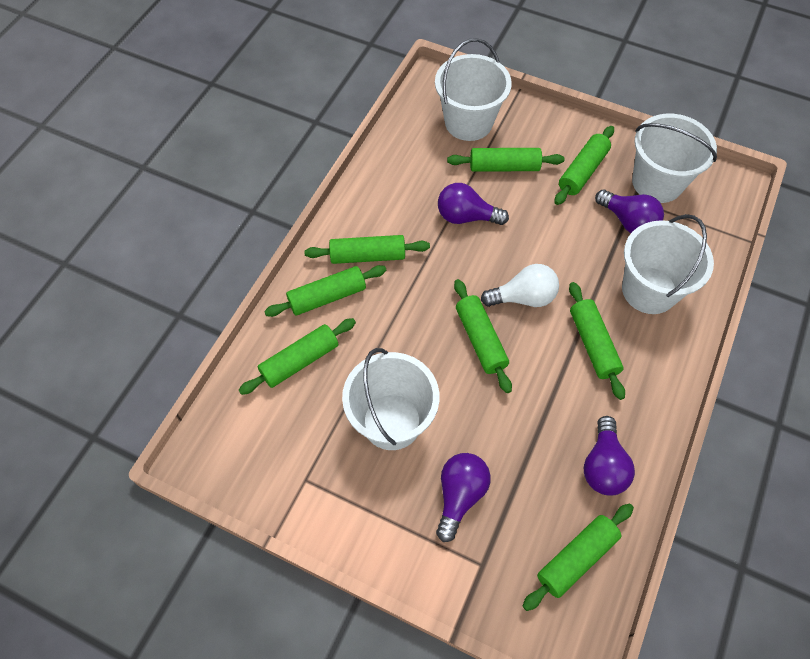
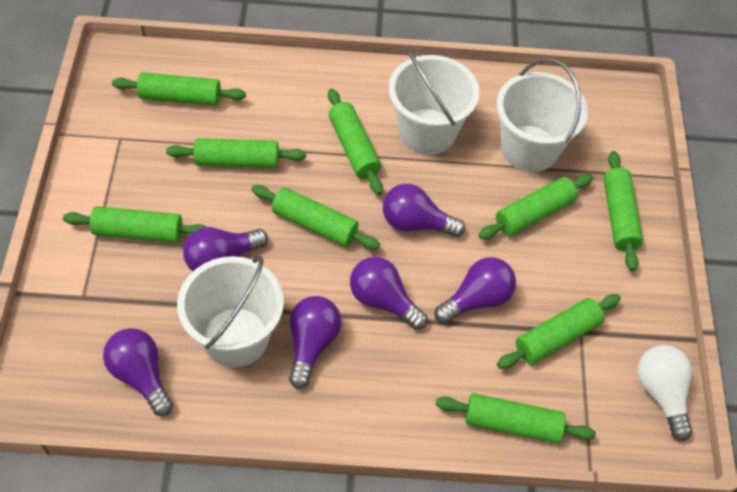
green rolling pin: [238,318,356,395] [264,265,387,317] [304,235,430,264] [447,148,565,172] [454,279,512,393] [523,504,634,611] [555,126,614,205] [569,282,625,400] = 8 -> [63,206,206,243] [112,72,246,106] [166,138,306,168] [251,185,380,249] [328,89,383,195] [435,393,596,443] [478,174,593,239] [497,294,621,369] [603,151,643,271] = 9
purple light bulb: [436,453,491,542] [438,183,509,225] [584,416,635,496] [595,190,664,233] = 4 -> [103,328,173,416] [183,227,268,271] [289,296,342,389] [350,257,428,330] [383,184,465,237] [434,257,516,324] = 6
white bucket: [342,348,440,450] [435,38,512,141] [622,214,714,314] [632,114,717,203] = 4 -> [177,256,284,367] [389,49,479,155] [497,59,588,172] = 3

